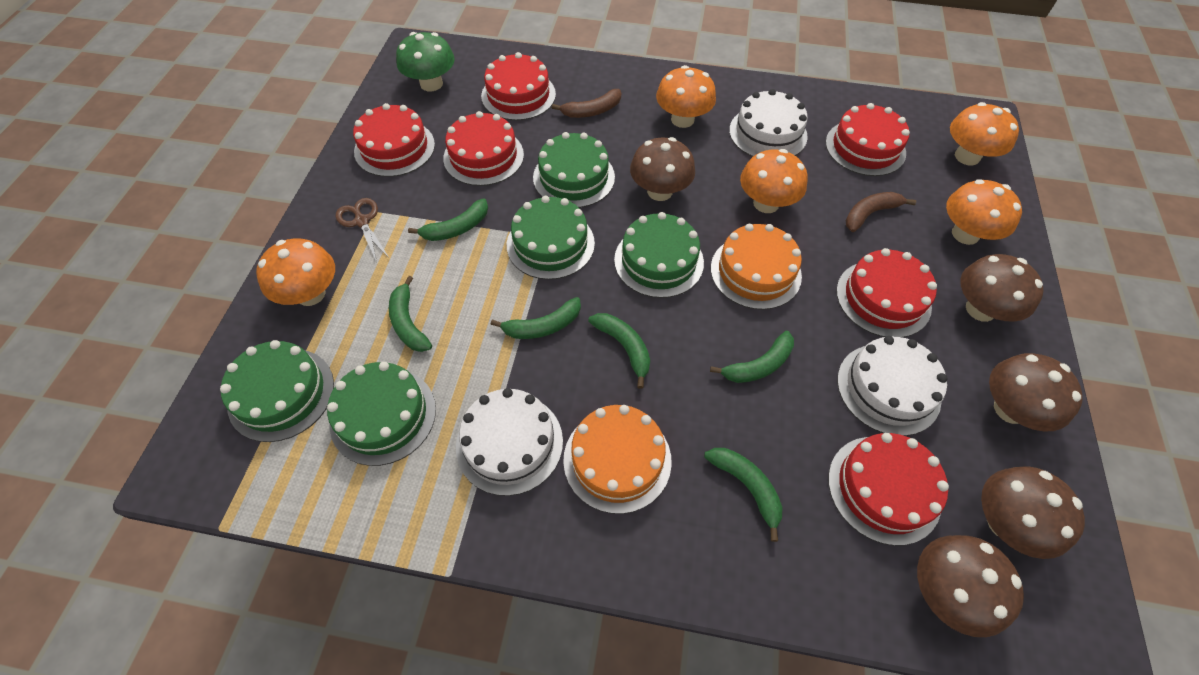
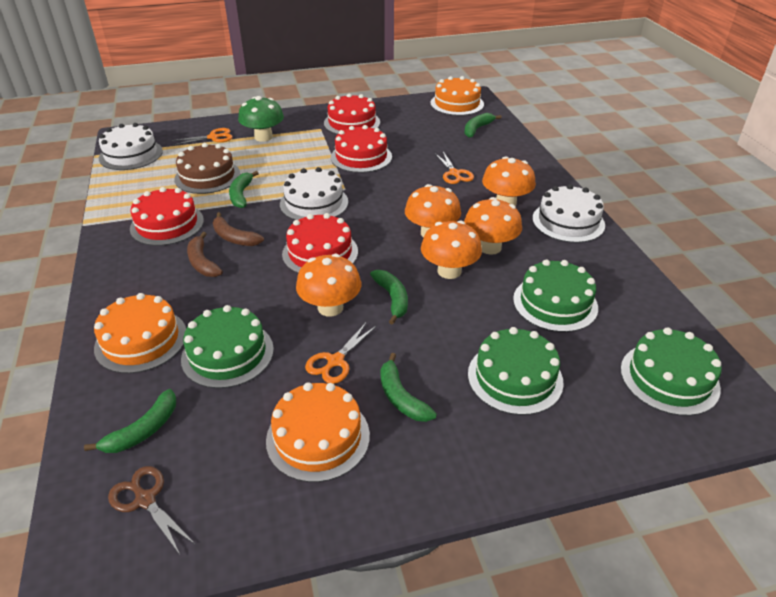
brown cake: none = 0 -> [174,143,240,194] = 1
brown mushroom: [630,137,695,201] [917,535,1024,637] [960,254,1044,322] [981,466,1085,559] [989,353,1083,431] = 5 -> none = 0
green banana: [389,276,432,352] [408,198,488,241] [491,297,581,339] [588,313,650,389] [704,448,782,542] [710,331,794,383] = 6 -> [84,389,176,453] [229,171,259,208] [370,270,408,325] [380,353,437,422] [464,113,501,138] = 5
green cake: [220,340,334,442] [327,362,436,466] [507,196,595,280] [533,132,615,208] [614,212,704,298] = 5 -> [181,305,274,389] [468,327,564,415] [513,260,598,332] [621,327,722,416] = 4
orange cake: [563,405,672,514] [711,224,802,310] = 2 -> [94,293,186,374] [266,382,370,482] [430,76,484,116] = 3
orange scissors: none = 0 -> [171,128,233,145] [305,322,377,384] [435,152,474,184] = 3
red cake: [353,103,435,177] [443,111,524,186] [481,52,556,121] [826,103,910,176] [828,433,949,546] [836,248,937,338] = 6 -> [130,187,204,246] [282,213,358,273] [324,94,380,134] [331,125,392,173] = 4

